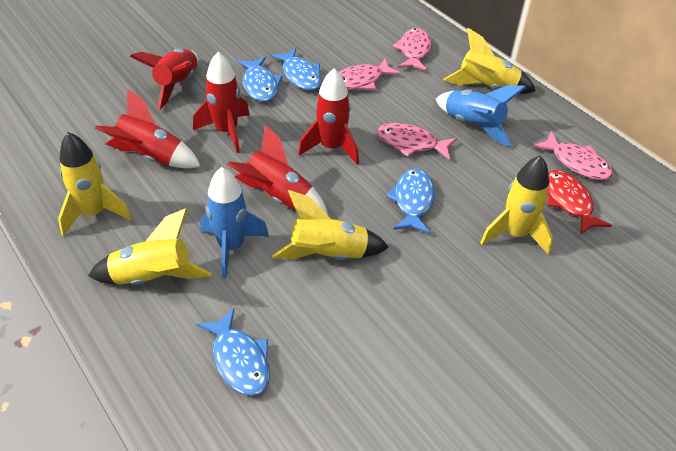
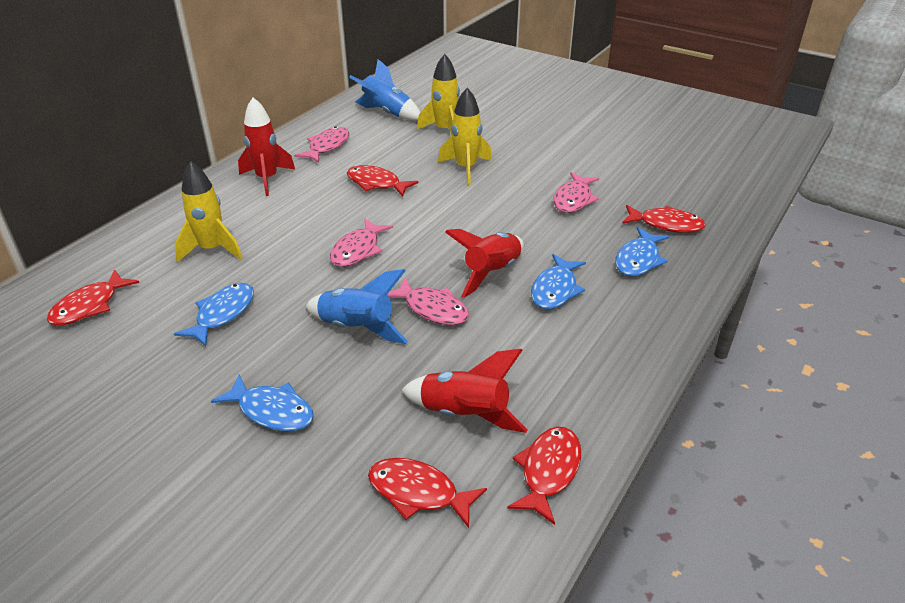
red fish: [548,170,612,235] = 1 -> [47,269,139,326] [347,165,419,197] [368,458,487,528] [507,427,581,525] [622,205,706,233] = 5
red rocket: [95,89,201,168] [130,49,198,110] [193,52,250,153] [227,125,328,215] [298,68,359,165] = 5 -> [238,97,295,196] [401,349,527,433] [445,229,524,298] = 3
yellow rocket: [58,132,132,236] [88,208,212,285] [272,190,389,260] [443,28,536,94] [480,155,553,255] = 5 -> [174,161,242,263] [417,54,460,135] [438,88,492,185] = 3

